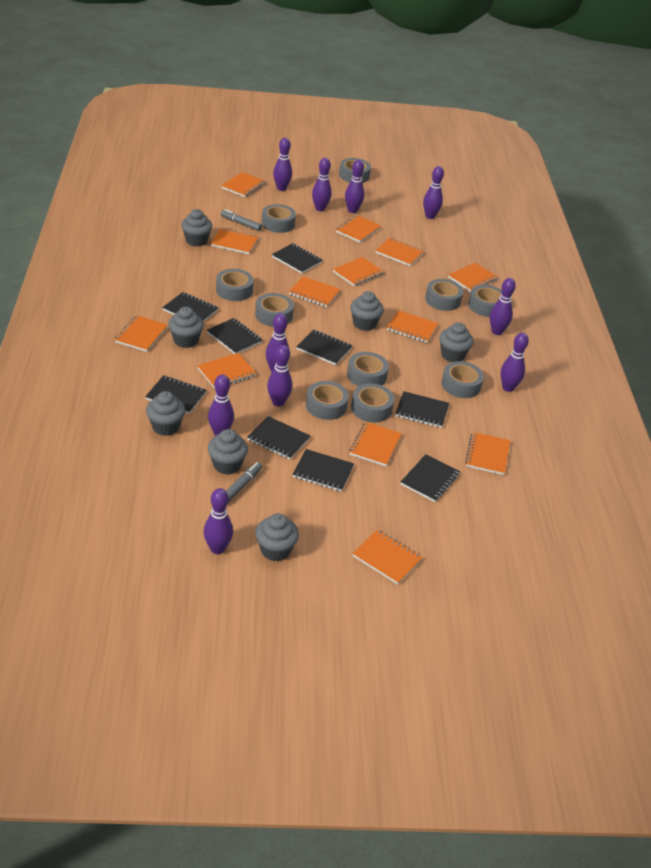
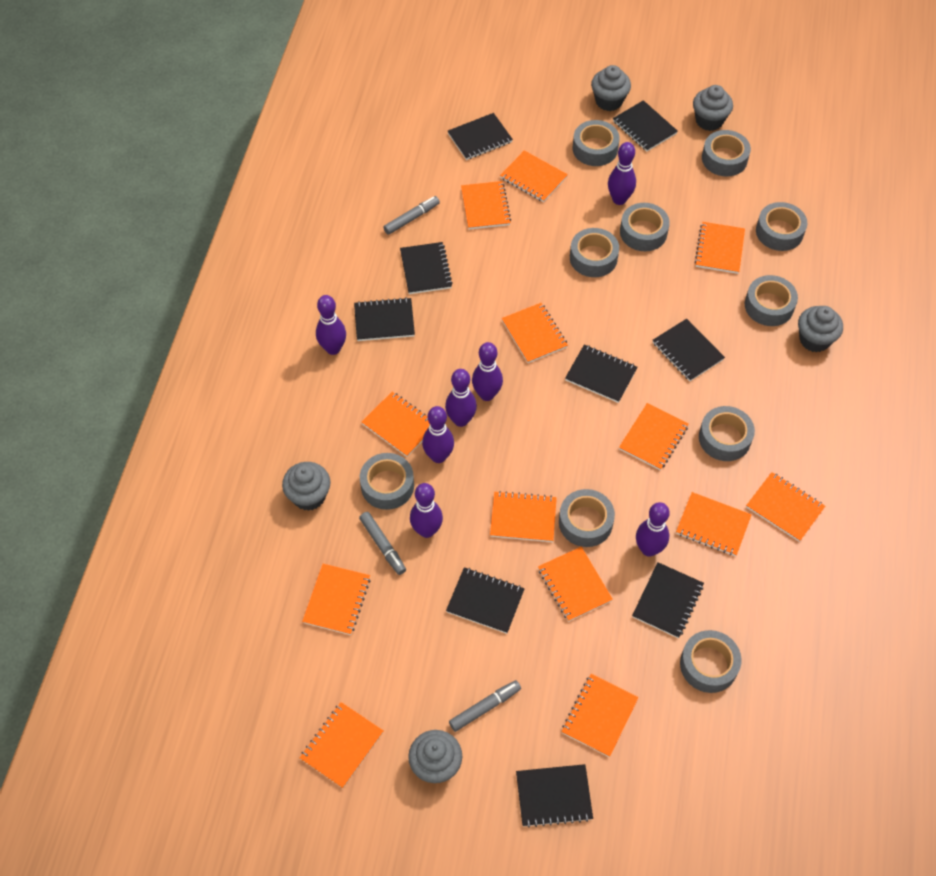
grey cupcake: [146,391,185,436] [168,307,204,348] [181,209,212,247] [208,429,248,475] [255,513,299,561] [350,291,384,331] [439,322,473,362] = 7 -> [282,462,331,511] [408,730,462,783] [591,65,631,111] [693,85,733,131] [798,306,843,352] = 5
grey marker: [221,209,262,231] [226,462,262,503] = 2 -> [359,512,406,575] [383,196,440,235] [449,680,521,732] = 3
purple bowling pin: [203,488,233,554] [208,374,234,436] [266,313,290,372] [267,345,292,407] [273,138,292,191] [312,158,332,211] [345,160,364,213] [423,166,444,219] [490,278,516,335] [501,333,529,392] = 10 -> [316,295,346,355] [410,483,443,538] [422,406,454,463] [445,369,477,427] [472,342,503,401] [608,142,636,205] [636,502,670,557] = 7

